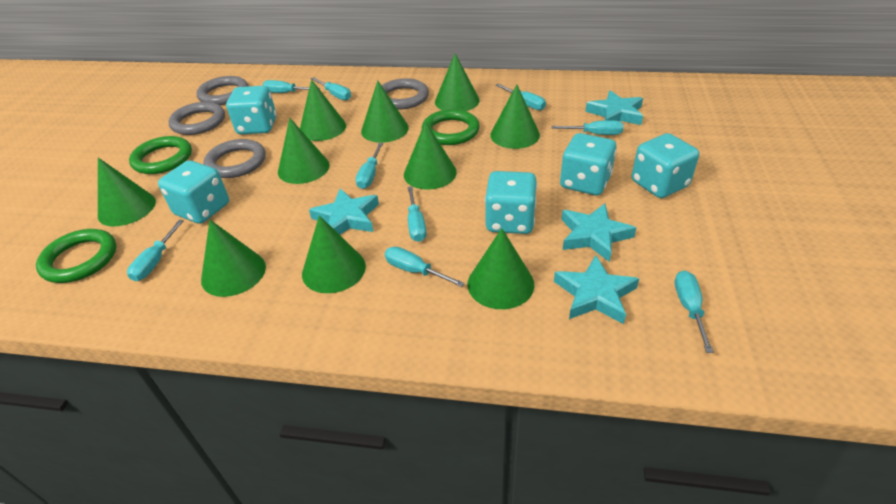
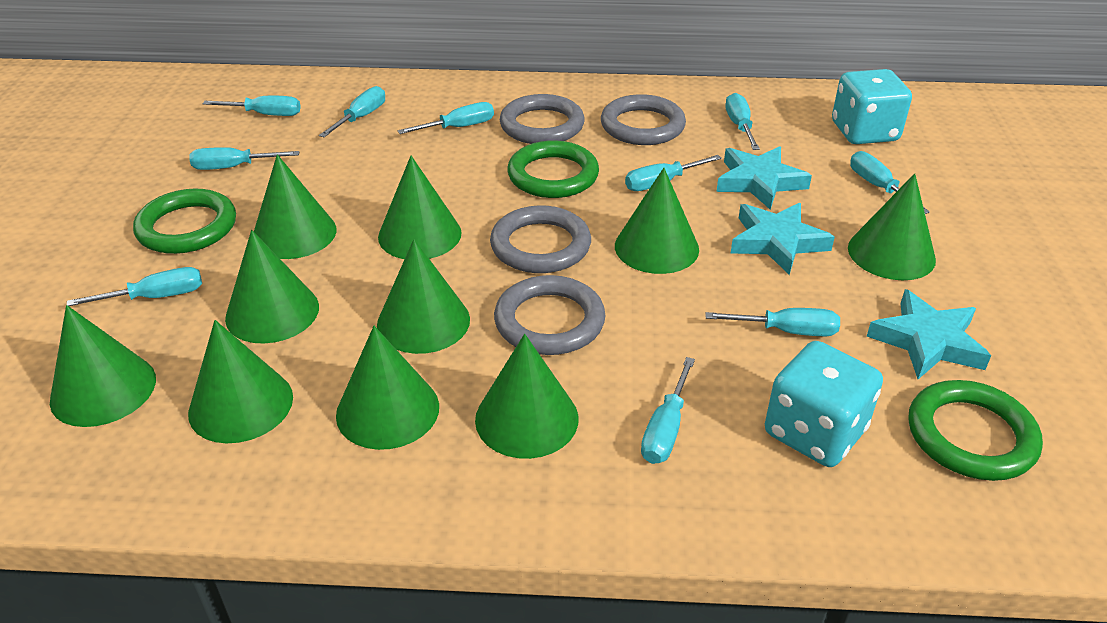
turquoise dice: [158,160,229,224] [226,86,277,134] [485,171,537,234] [560,133,617,195] [631,133,699,198] = 5 -> [765,341,883,467] [832,69,912,144] = 2
turquoise screwdriver: [127,220,184,281] [262,80,320,93] [310,77,351,100] [355,143,383,189] [385,247,465,287] [407,186,427,242] [496,84,546,110] [551,120,624,135] [674,270,714,353] = 9 -> [67,267,202,306] [189,147,299,170] [202,96,301,116] [319,86,385,137] [398,102,494,134] [625,155,722,191] [641,357,695,464] [705,308,840,336] [725,93,760,150] [850,151,930,214] = 10
turquoise star: [309,188,379,235] [554,255,639,324] [561,203,636,262] [585,90,643,125] = 4 -> [716,146,812,210] [731,203,835,275] [867,289,991,379] = 3

